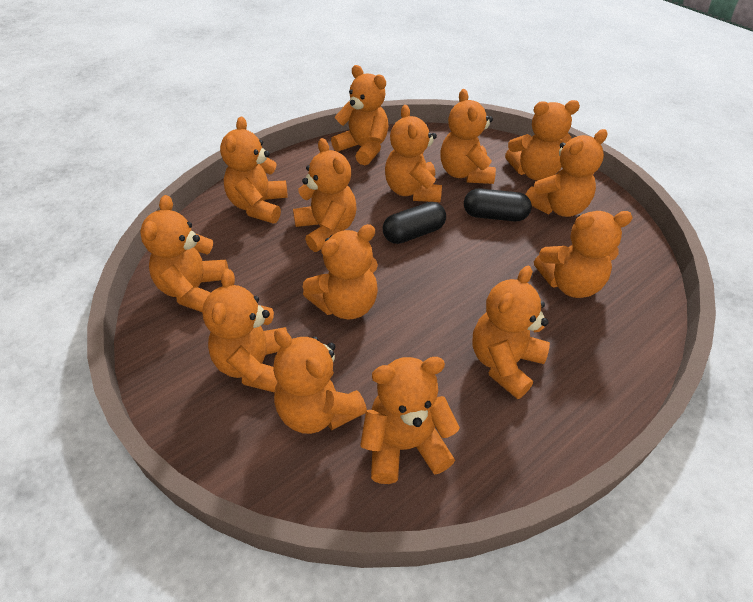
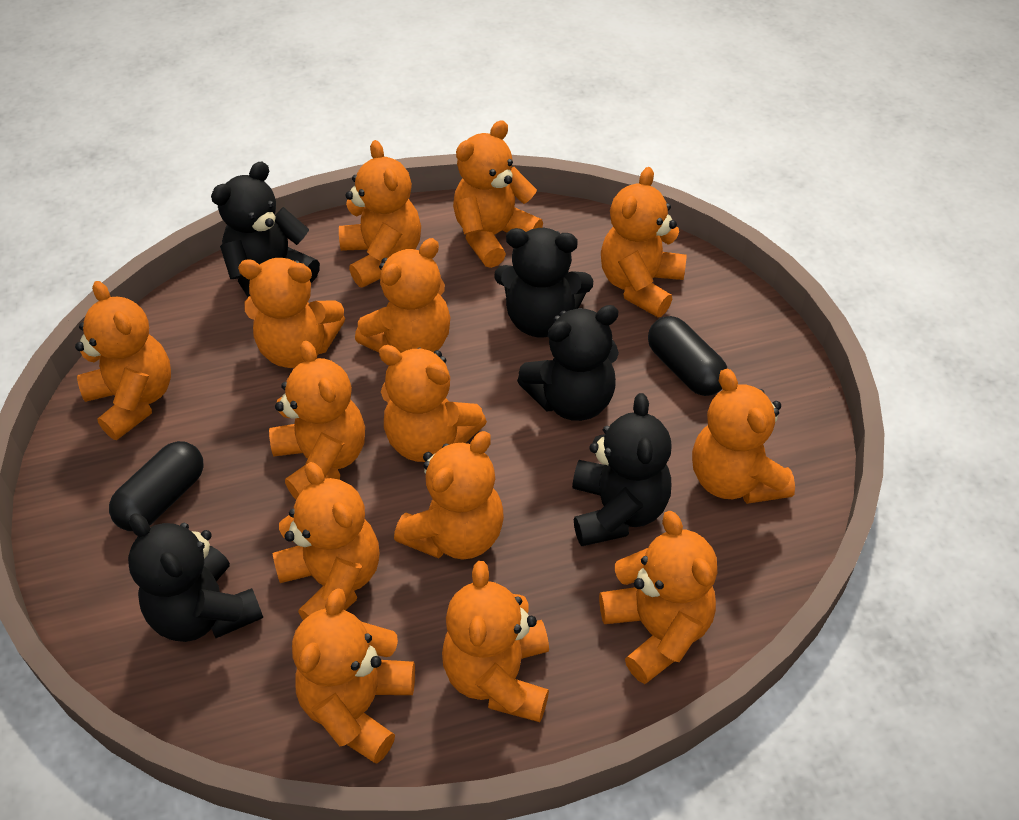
black teddy bear: none = 0 -> [128,513,263,642] [211,162,320,297] [494,228,593,338] [517,305,619,421] [572,393,672,546] = 5

